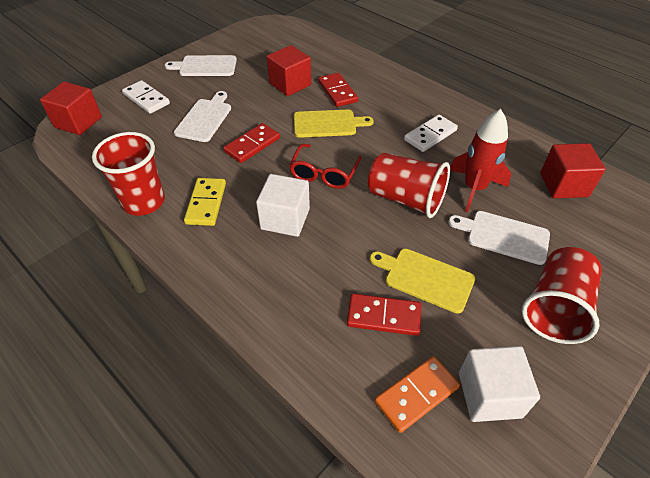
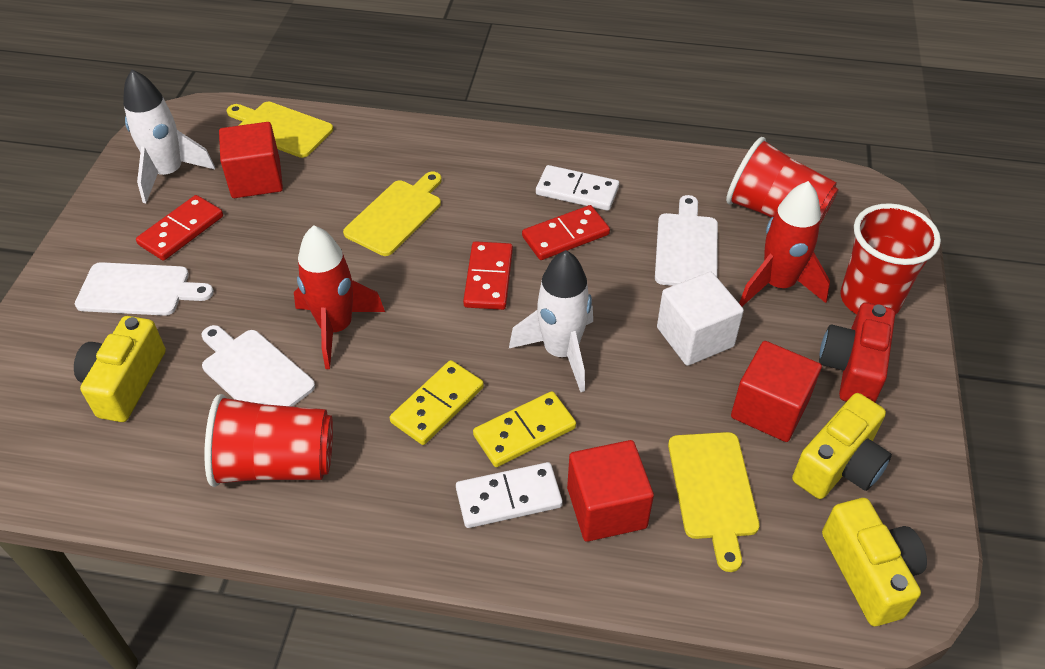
orange domino: [375,356,460,433] = 1 -> none = 0
red camera: none = 0 -> [819,302,895,402] = 1
red glasses: [289,144,362,189] = 1 -> none = 0
red rocket: [450,109,511,212] = 1 -> [294,225,385,369] [739,181,830,306] = 2
white cube: [256,174,310,237] [459,346,540,422] = 2 -> [657,272,744,366] = 1
white rocket: none = 0 -> [123,69,215,203] [509,250,593,392] = 2
yellow camera: none = 0 -> [74,316,166,422] [792,393,892,499] [822,498,927,626] = 3
yellow cutting board: [294,110,374,138] [370,249,475,314] = 2 -> [227,102,333,158] [343,172,442,256] [668,432,760,572] = 3
yellow domino: [184,178,226,226] = 1 -> [390,360,484,445] [473,391,576,467] = 2

